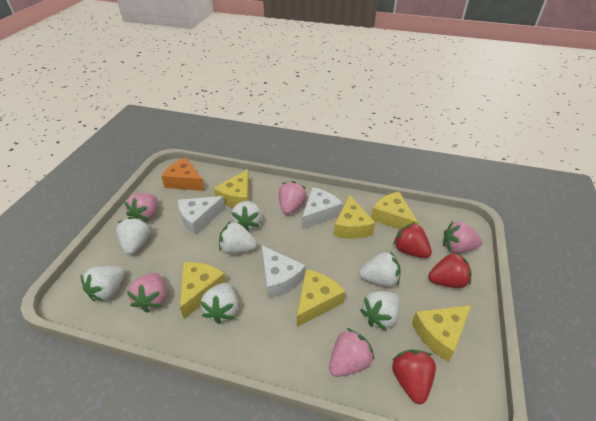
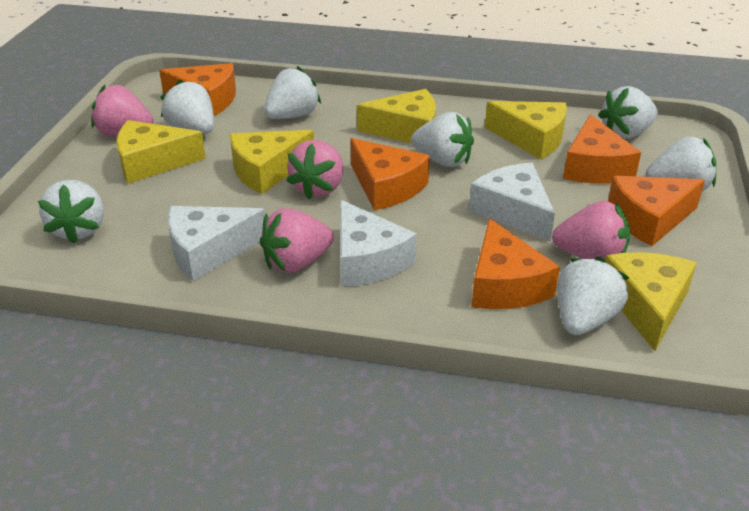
orange cheese: [161,158,205,191] = 1 -> [159,63,236,116] [350,138,430,210] [472,218,560,309] [563,114,641,184] [608,176,705,246] = 5
pink strawberry: [124,193,157,221] [126,273,166,313] [279,181,307,215] [329,328,374,377] [443,221,482,254] = 5 -> [91,85,154,136] [260,208,334,273] [287,140,343,199] [552,201,630,260] = 4
red strawberry: [392,349,436,404] [393,222,432,258] [428,252,472,288] = 3 -> none = 0
yellow cheese: [180,262,226,319] [214,169,249,208] [297,269,345,327] [334,194,375,239] [371,192,418,229] [412,305,472,362] = 6 -> [116,120,206,183] [230,130,314,194] [357,89,436,143] [485,101,567,159] [605,252,697,351] = 5

